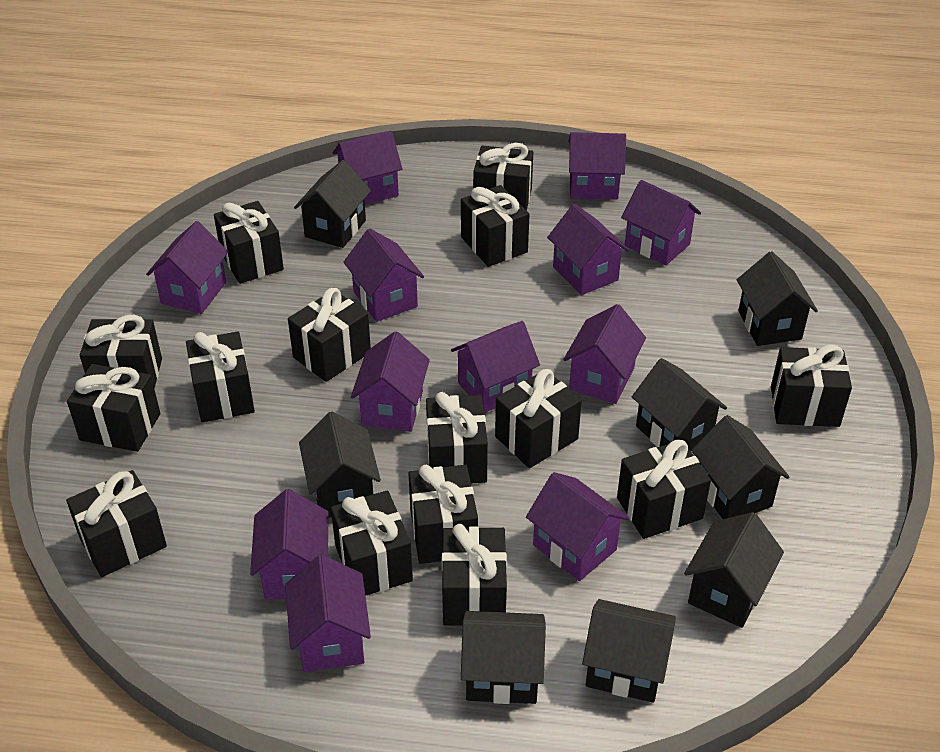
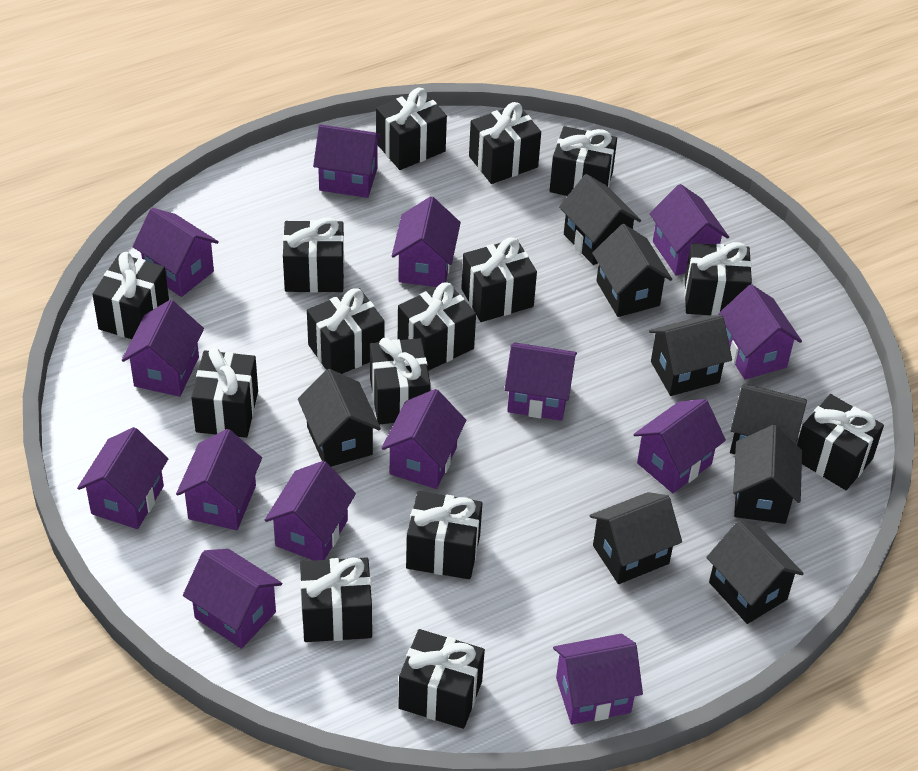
purple house: [146,221,229,314] [250,489,329,600] [285,555,371,672] [333,131,403,205] [343,229,424,322] [351,331,430,432] [451,321,540,413] [526,472,629,581] [547,204,629,295] [563,304,646,404] [568,132,626,200] [621,180,701,266] = 12 -> [77,427,168,529] [122,300,204,397] [132,208,219,297] [176,429,262,530] [183,549,282,649] [265,461,356,561] [313,124,382,198] [381,389,466,489] [392,196,461,287] [504,343,577,421] [553,634,643,725] [634,399,726,493] [649,184,729,276] [718,284,802,380] = 14

